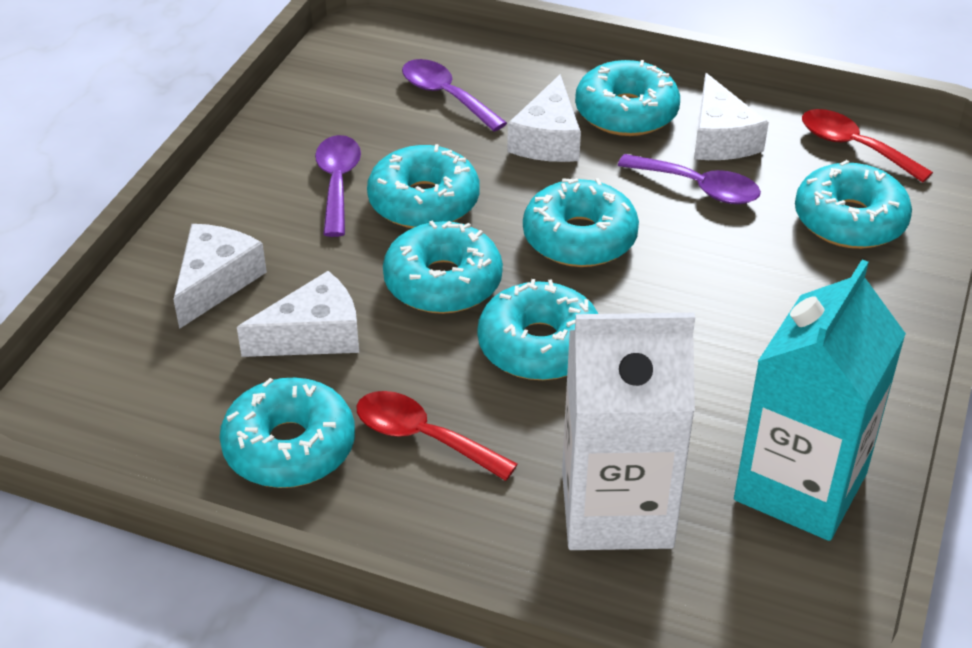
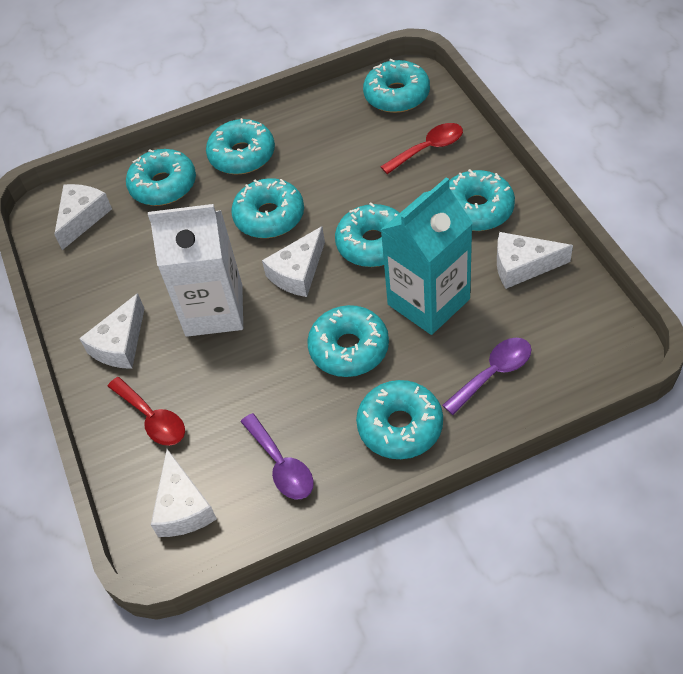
purple spoon: [315,135,361,237] [402,59,507,132] [618,154,761,204] = 3 -> [241,413,314,499] [442,338,532,415] = 2
turquoise donut: [220,377,355,488] [367,144,480,228] [383,221,503,314] [477,279,598,380] [523,178,639,267] [575,60,680,136] [795,160,912,249] = 7 -> [126,149,196,206] [206,118,275,174] [231,179,304,238] [307,305,389,377] [335,202,399,267] [356,380,443,459] [363,59,430,113] [449,169,515,231] = 8
white cheese: [173,224,267,329] [237,271,359,357] [507,74,581,162] [694,73,769,160] = 4 -> [54,184,112,250] [79,293,145,369] [151,449,217,537] [262,226,325,297] [497,232,573,289] = 5

